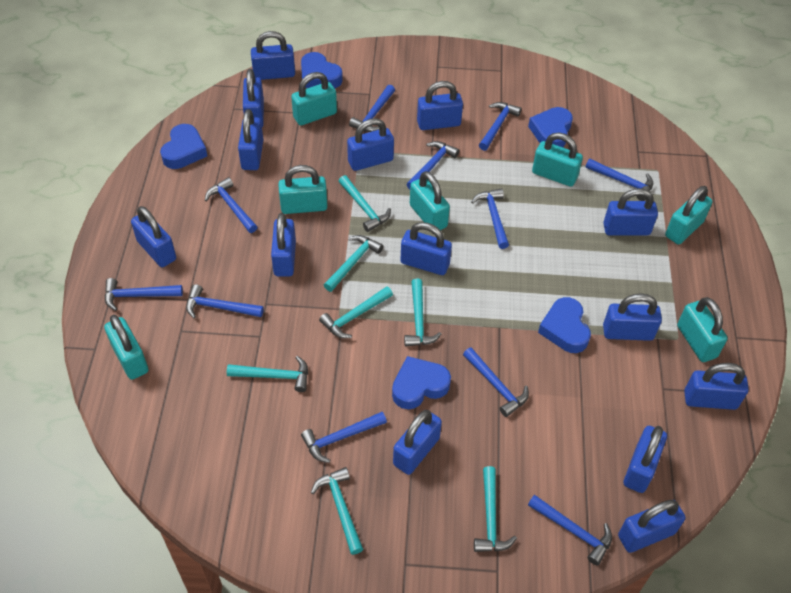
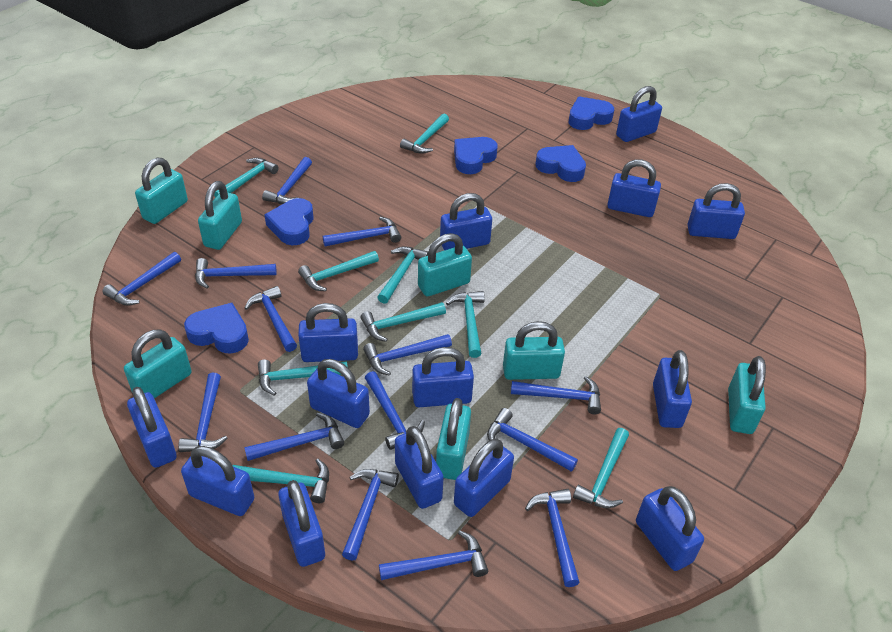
blue hammer: [105,278,183,311] [186,284,264,318] [205,177,257,233] [301,412,387,463] [349,85,395,132] [407,141,459,189] [463,347,529,417] [471,188,509,249] [479,102,522,151] [528,495,612,565] [585,159,653,201] = 11 -> [102,252,181,306] [178,373,228,452] [195,258,277,289] [244,413,344,461] [245,286,297,352] [262,157,312,204] [323,217,401,246] [342,469,399,561] [363,334,452,376] [365,371,425,450] [379,530,488,580] [487,408,578,472] [511,376,601,414] [525,489,580,587] = 14
turquoise hammer: [227,356,308,392] [311,467,363,555] [319,286,393,338] [324,235,383,292] [339,175,391,232] [404,279,442,347] [474,466,517,552] = 7 -> [214,158,279,198] [232,459,329,503] [258,360,348,396] [298,251,379,291] [360,302,446,342] [377,246,428,304] [400,114,449,154] [446,291,485,358] [573,428,629,508] = 9

